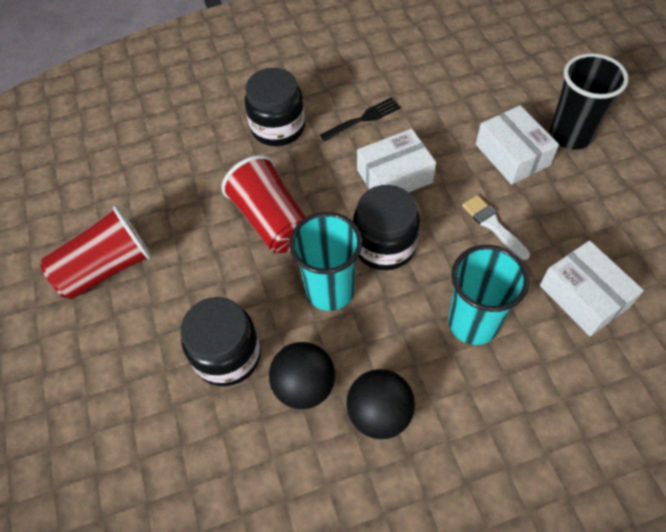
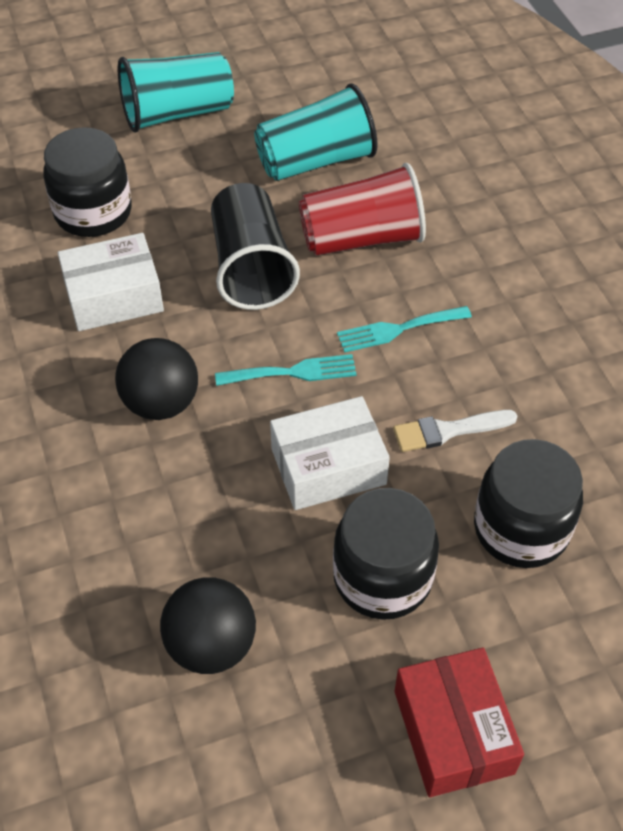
black fork: [320,97,401,141] = 1 -> none = 0
red box: none = 0 -> [395,647,524,797] = 1
red cup: [40,205,152,300] [221,155,306,253] = 2 -> [299,163,426,256] = 1
turquoise fork: none = 0 -> [215,354,357,386] [337,306,472,353] = 2
white box: [357,129,436,192] [476,105,559,184] [540,240,644,336] = 3 -> [58,233,164,331] [270,396,390,510] = 2

